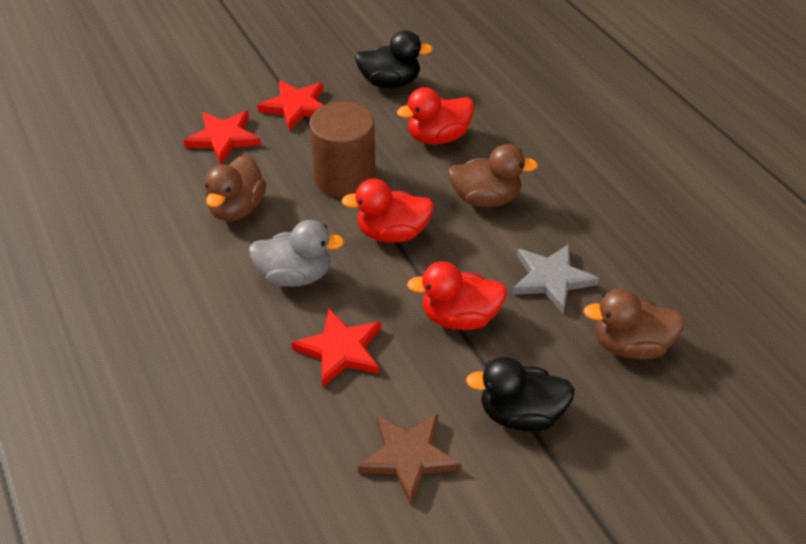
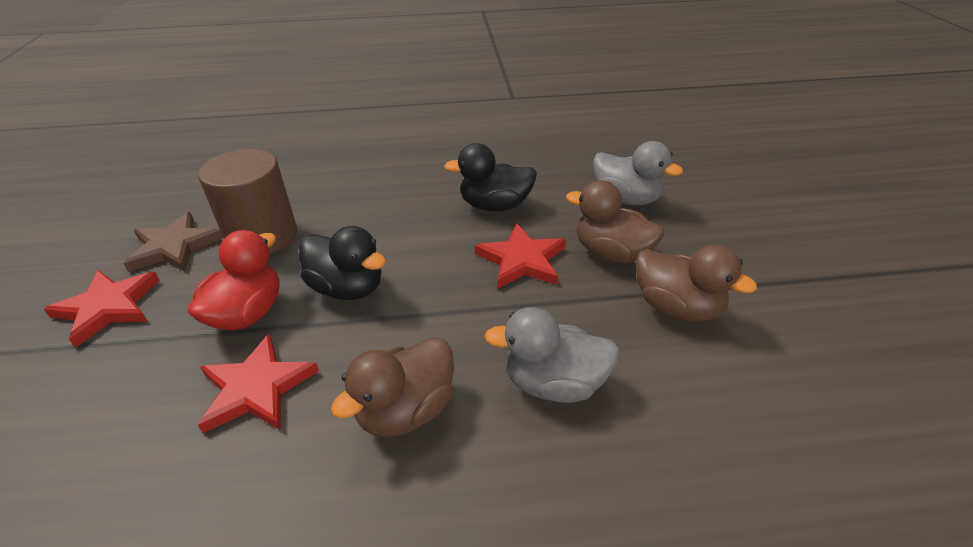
grey duck: [249,220,344,287] = 1 -> [484,307,620,403] [593,141,683,205] = 2
grey star: [512,244,599,313] = 1 -> none = 0
red duck: [341,179,434,243] [397,87,474,145] [407,261,507,330] = 3 -> [188,230,280,330] = 1

